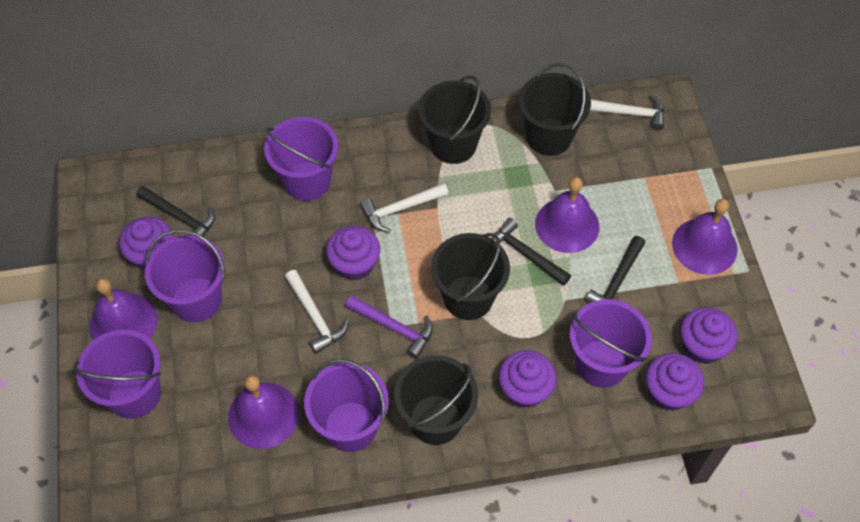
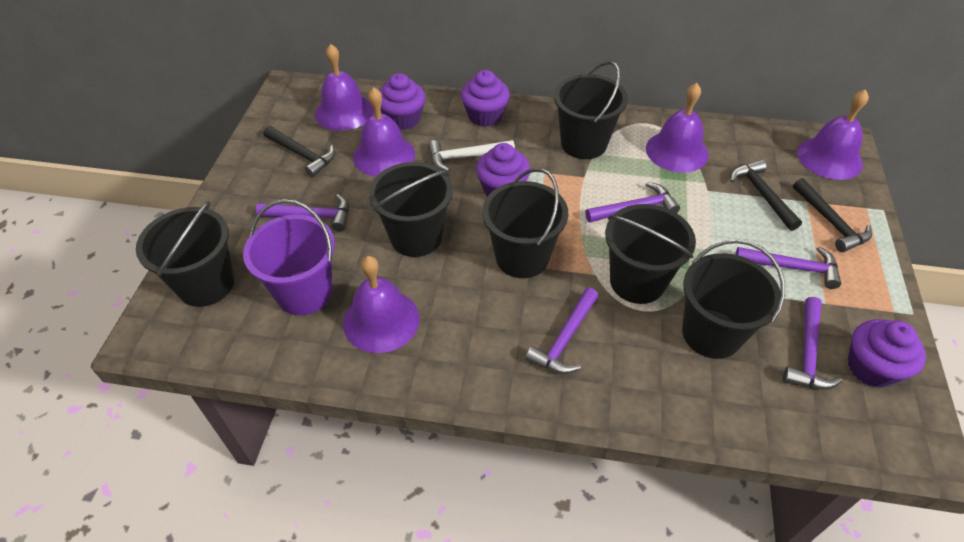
black bucket: [394,355,478,445] [419,75,491,164] [431,233,510,320] [519,63,591,156] = 4 -> [136,201,234,307] [369,162,453,257] [482,168,568,278] [554,61,628,159] [605,204,696,304] [682,239,785,359] = 6
purple bell: [90,278,158,340] [228,375,299,449] [535,177,599,253] [672,199,738,275] = 4 -> [315,44,373,131] [343,256,419,353] [353,87,415,177] [646,83,709,173] [797,89,869,180] = 5
purple bucket: [73,330,161,419] [145,229,225,322] [264,117,338,201] [304,359,389,452] [569,299,652,388] = 5 -> [243,199,335,315] = 1
purple cupcake: [119,217,174,270] [326,226,380,281] [499,350,557,408] [646,353,704,411] [680,307,738,364] = 5 -> [379,73,425,130] [461,70,510,127] [476,143,530,196] [848,319,926,388] = 4
purple hammer: [346,295,433,359] = 1 -> [256,194,349,232] [525,288,598,374] [585,182,680,222] [735,246,841,289] [783,297,843,390] = 5
white hammer: [285,270,349,354] [360,183,449,233] [590,94,664,130] = 3 -> [428,140,515,171] = 1

